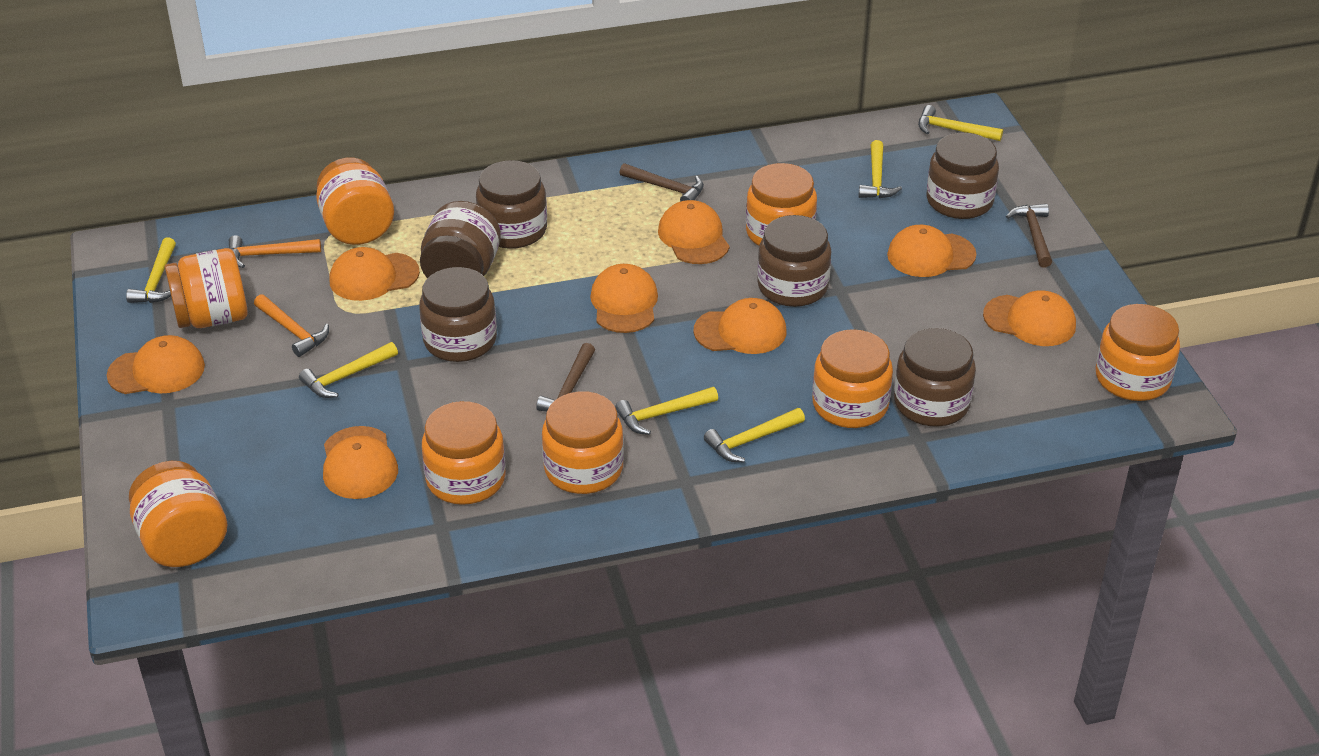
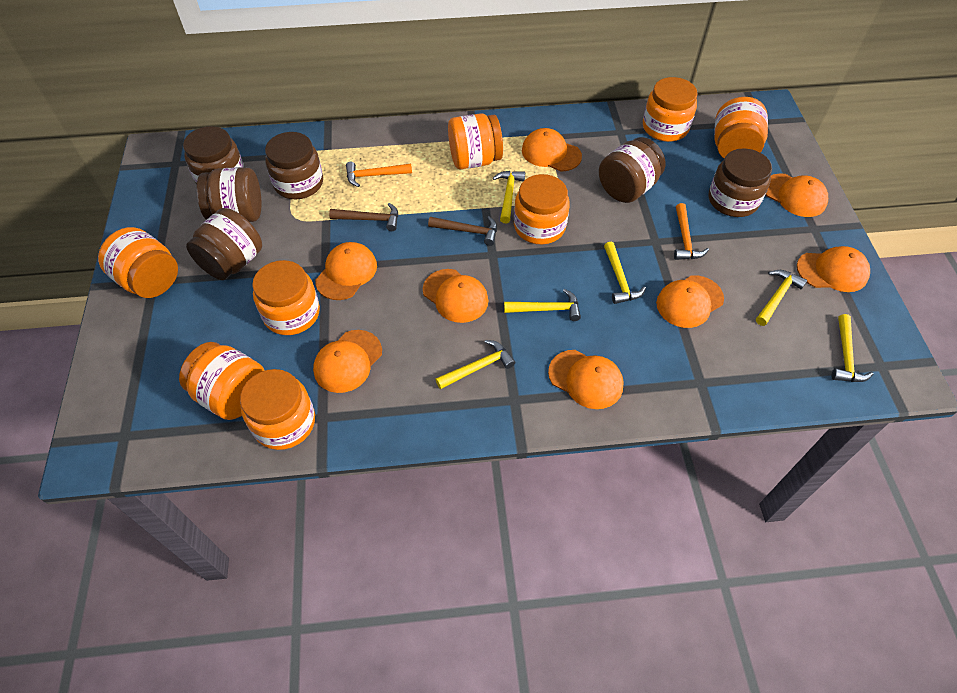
brown hammer: [536,343,595,412] [620,163,704,202] [1006,204,1052,267] = 3 -> [329,203,398,231] [428,216,497,246] = 2

